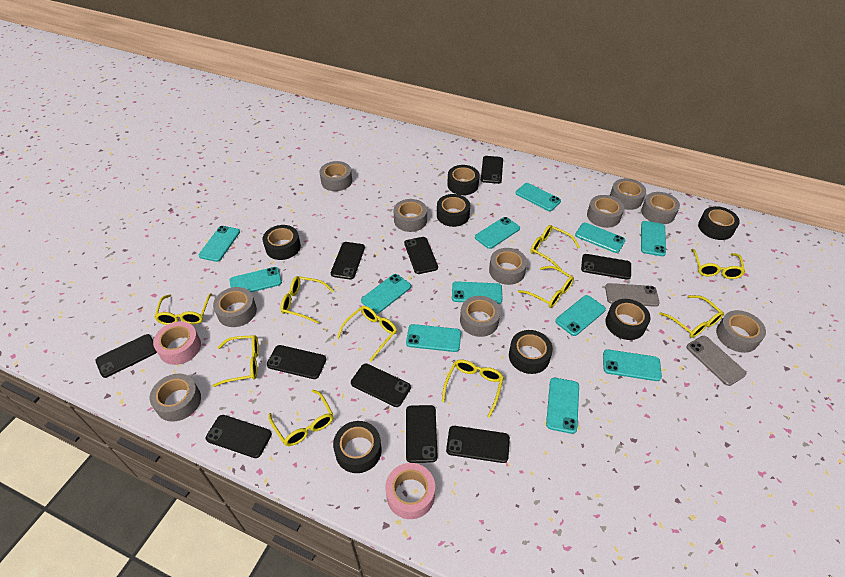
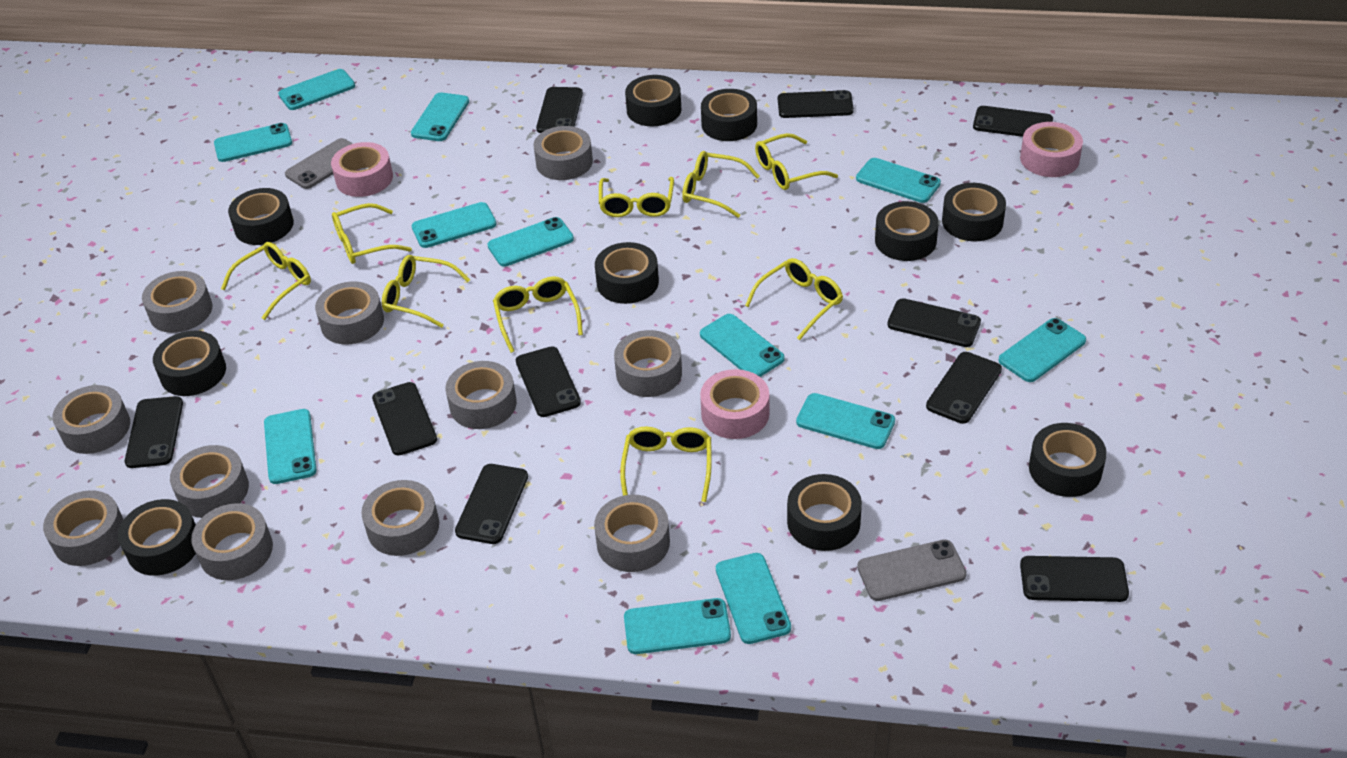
black tape: [263,225,301,260] [333,421,382,473] [437,194,470,227] [447,165,480,195] [509,330,553,374] [606,299,651,340] [698,206,740,240] = 7 -> [118,499,196,576] [153,331,226,396] [228,188,294,245] [595,242,659,304] [625,75,681,126] [701,89,757,141] [787,474,862,551] [875,201,939,261] [942,183,1006,241] [1029,423,1107,497] = 10
grey tape: [150,373,201,422] [213,287,257,327] [319,161,352,191] [393,199,427,232] [460,296,501,337] [489,248,527,285] [587,195,624,228] [610,178,646,210] [641,192,680,224] [716,310,766,353] = 10 -> [43,490,124,566] [52,385,130,454] [142,271,212,333] [170,445,249,518] [191,503,273,580] [315,282,384,344] [361,480,439,556] [446,361,517,429] [533,126,593,180] [594,495,670,572] [614,330,682,397] = 11
pink tape: [153,321,201,365] [385,463,435,519] = 2 -> [331,142,393,197] [700,369,769,439] [1020,122,1083,177] = 3
yellow glasses: [154,293,212,325] [213,335,259,387] [269,390,334,446] [281,276,334,324] [337,306,397,362] [442,360,504,418] [518,266,574,308] [530,225,580,270] [659,295,724,338] [691,249,745,279] = 10 -> [221,242,311,320] [332,203,412,264] [382,255,470,328] [493,276,583,353] [599,177,674,217] [620,426,712,502] [682,151,760,218] [745,258,843,340] [755,133,838,190] = 9

